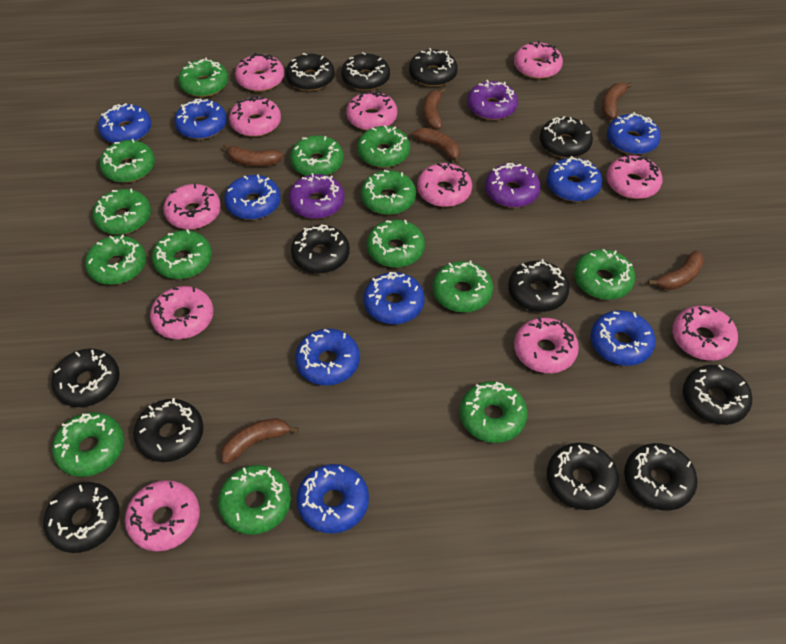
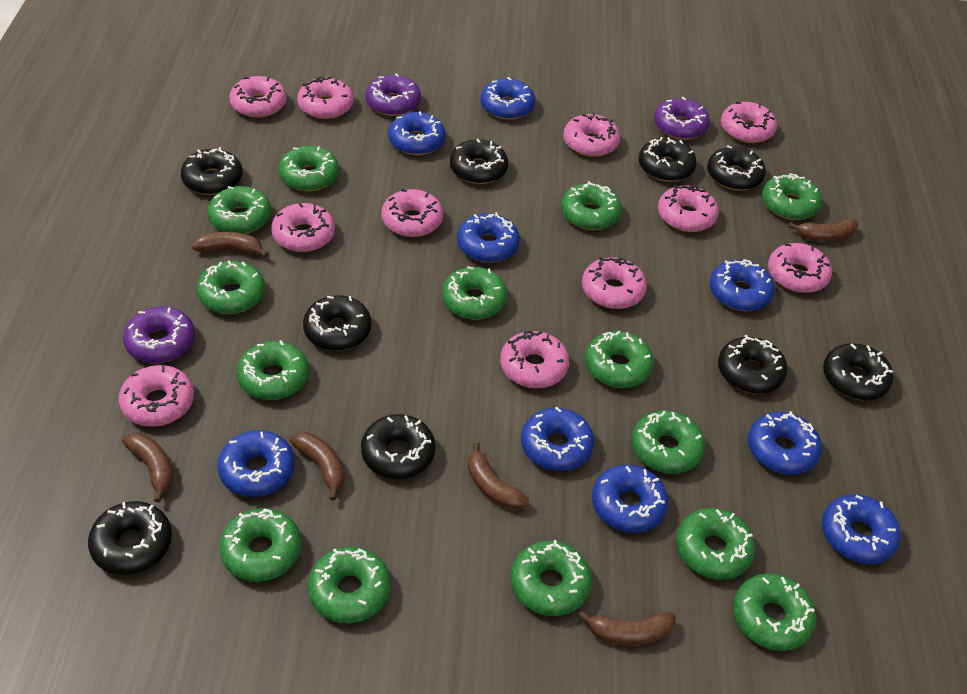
black donut: [43,482,120,553] [51,348,120,407] [133,398,203,462] [286,53,335,91] [291,224,350,274] [341,52,390,91] [409,48,458,87] [508,259,570,312] [539,116,593,158] [547,442,619,510] [624,443,698,511] [683,365,752,425] = 12 -> [88,501,172,575] [181,147,243,195] [303,295,372,351] [361,414,436,479] [450,139,508,184] [639,137,697,182] [707,145,766,191] [718,335,788,394] [823,343,894,400] = 9

